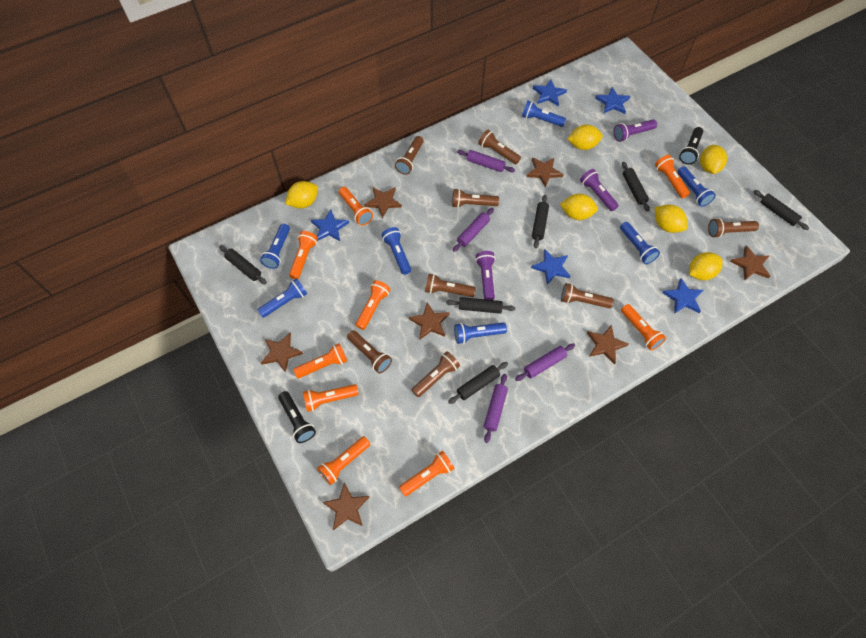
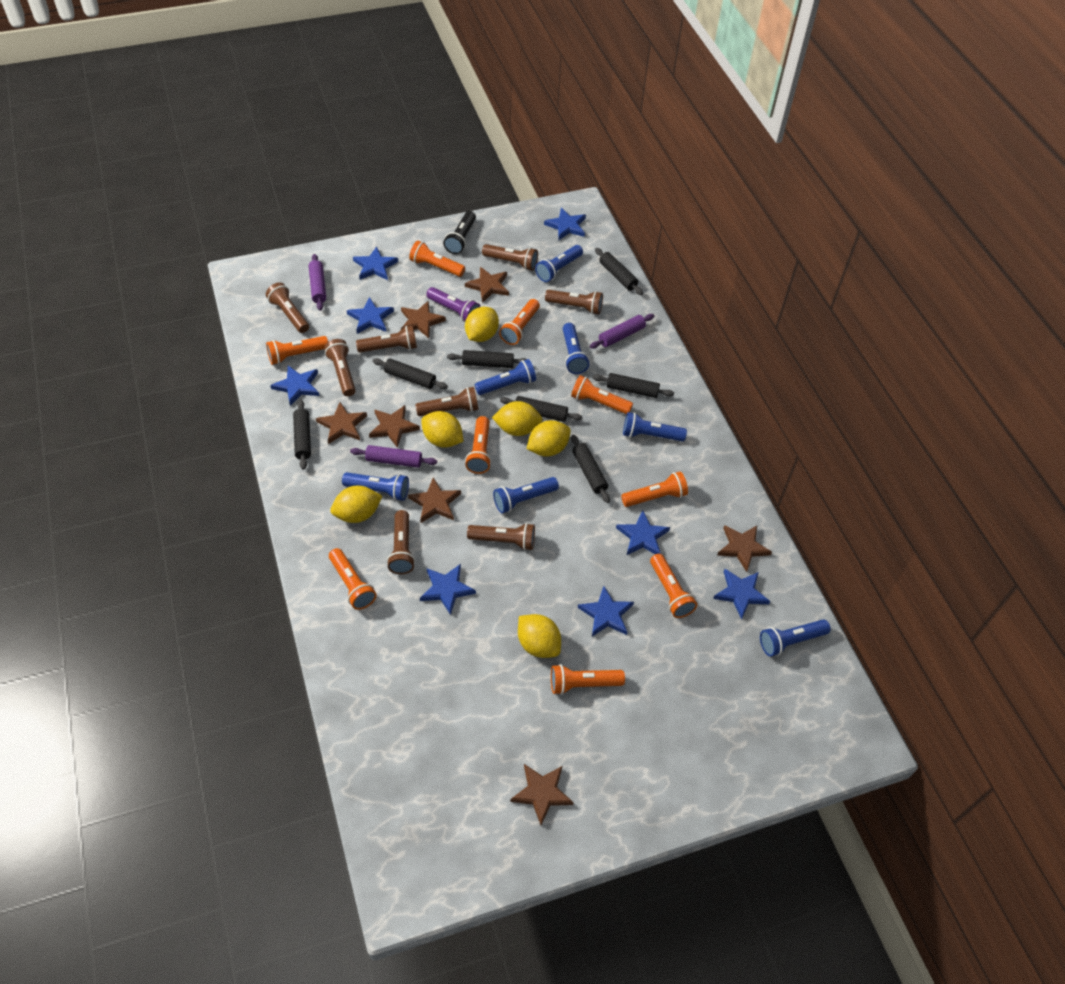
black flashlight: [278,391,316,443] [679,127,703,164] = 2 -> [443,211,476,254] = 1
black rolling pin: [219,245,267,284] [446,297,515,314] [448,362,508,404] [532,195,549,248] [622,162,650,212] [753,190,809,230] = 6 -> [293,400,311,470] [373,358,448,389] [447,350,527,368] [500,396,582,422] [571,435,610,503] [593,373,674,398] [595,248,643,295] = 7
blue star: [311,209,349,241] [531,249,570,285] [533,80,567,106] [595,87,630,114] [662,278,703,314] = 5 -> [270,365,319,406] [346,297,394,334] [353,246,398,280] [420,564,476,615] [544,208,586,240] [578,586,634,636] [616,511,670,555] [713,569,770,619] = 8
purple flashlight: [475,251,495,300] [580,169,619,211] [614,119,657,142] = 3 -> [426,287,480,322] = 1
purple rolling pin: [453,208,494,252] [457,150,515,172] [484,374,508,443] [515,343,575,381] = 4 -> [309,254,326,311] [350,445,437,468] [590,314,654,349] = 3

